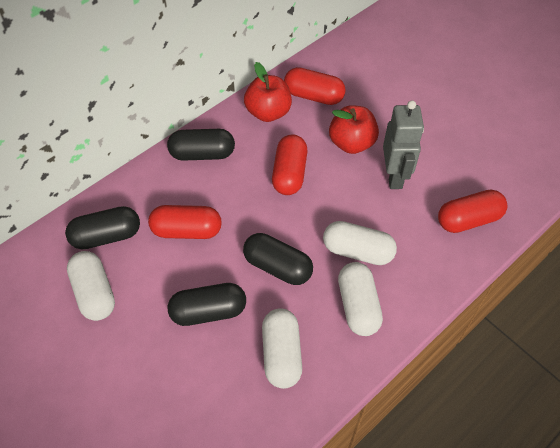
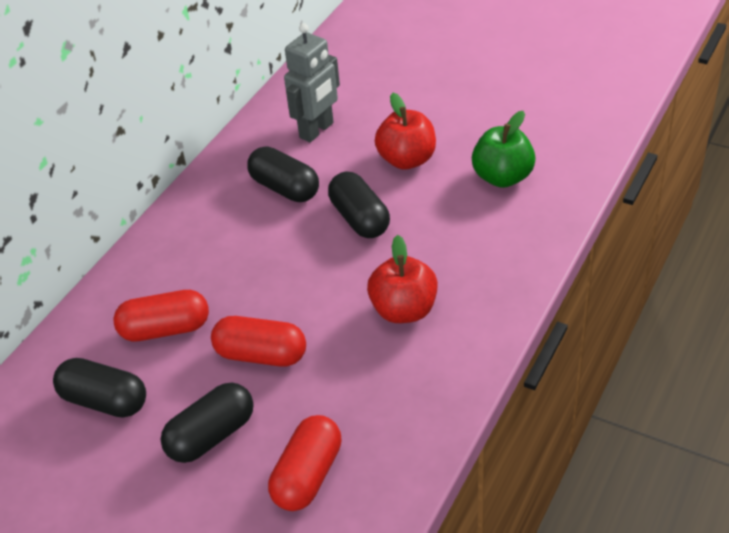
green apple: none = 0 -> [472,111,536,188] = 1
red capsule: [148,205,222,239] [272,134,307,195] [284,67,346,105] [438,190,508,233] = 4 -> [113,290,209,342] [211,316,306,367] [268,415,341,511] = 3
white capsule: [67,251,115,321] [262,308,302,389] [323,221,397,265] [338,262,383,336] = 4 -> none = 0

